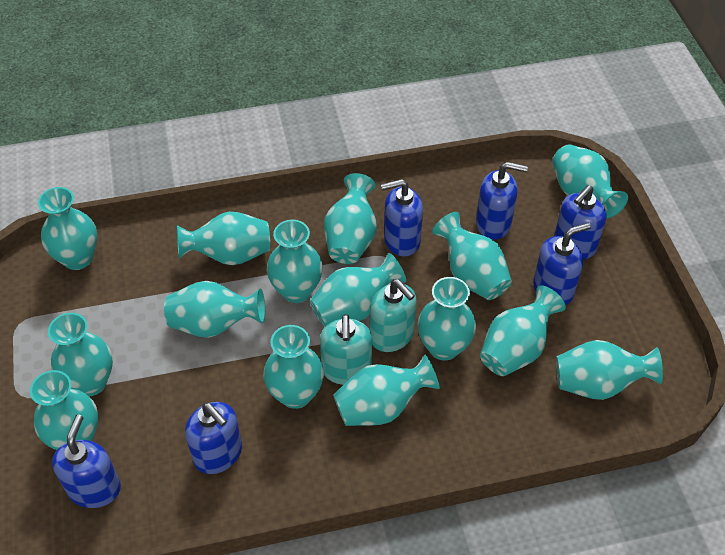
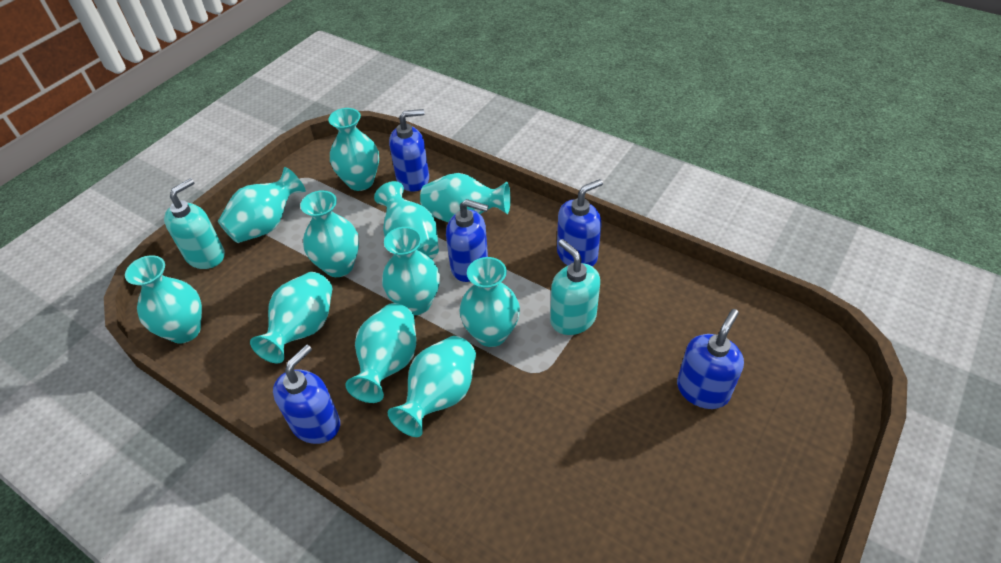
blue soap dispenser: [52,414,121,508] [185,402,242,474] [381,179,423,256] [476,162,528,240] [533,222,591,305] [554,185,607,259] = 6 -> [273,344,340,444] [389,109,429,192] [446,199,488,282] [557,179,603,267] [677,309,744,409] = 5
turquoise vase: [30,370,98,450] [38,187,98,270] [48,313,113,396] [164,281,265,338] [177,212,270,265] [263,325,324,409] [267,220,323,303] [310,253,406,327] [324,173,377,264] [333,355,440,426] [418,277,476,360] [432,212,512,300] [480,285,566,376] [552,144,628,218] [556,340,663,400] = 15 -> [125,255,202,343] [218,167,306,243] [250,272,332,364] [300,190,359,277] [328,108,379,191] [345,303,416,403] [374,181,439,260] [382,227,440,315] [388,336,476,437] [420,173,510,222] [460,257,520,347] = 11

